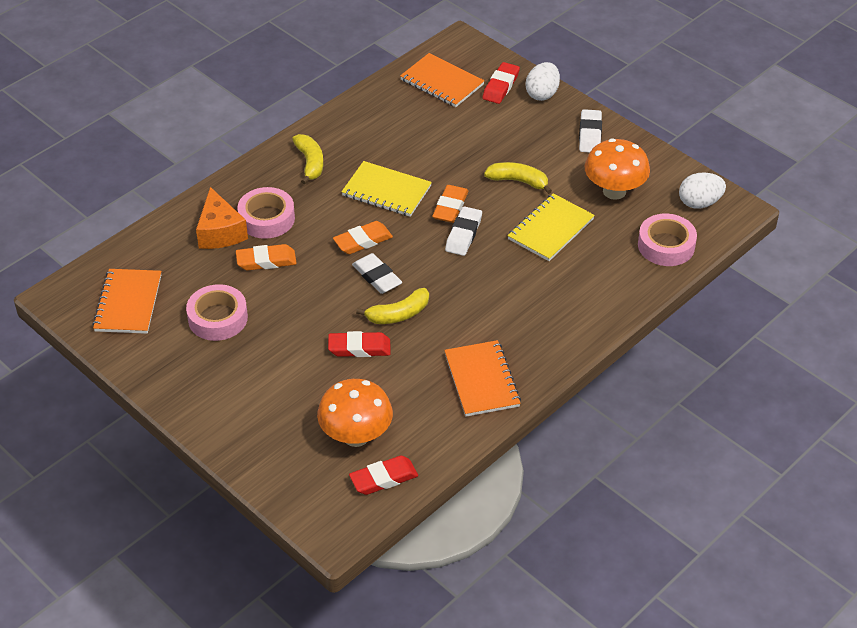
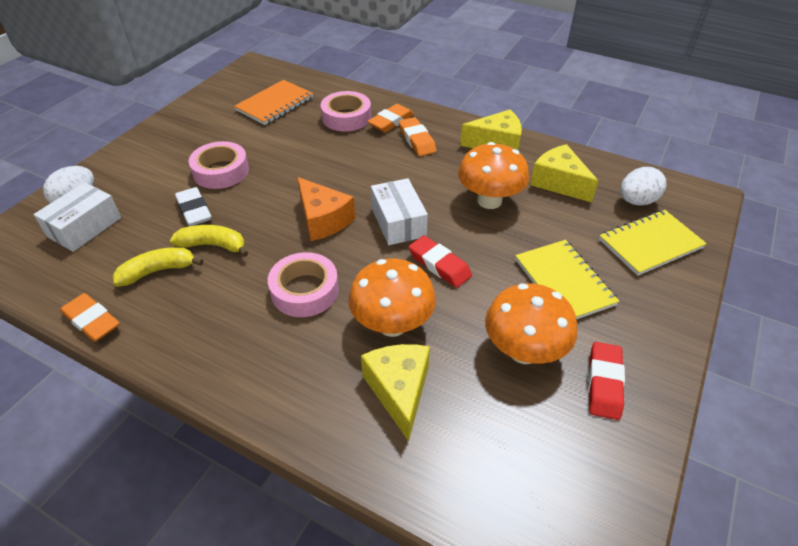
orange mushroom: [317,379,393,447] [585,139,650,200] = 2 -> [348,258,436,337] [458,142,529,209] [485,283,578,364] = 3
orange notebook: [92,269,161,334] [400,53,485,107] [444,340,521,417] = 3 -> [234,80,313,125] = 1
red eraser: [328,331,390,357] [349,456,418,495] [482,62,520,104] = 3 -> [409,236,472,288] [588,342,625,420] = 2
white box: none = 0 -> [34,182,121,252] [371,178,428,245] = 2
white eraser: [352,253,402,294] [445,206,482,256] [579,109,602,153] = 3 -> [175,187,211,226] = 1
yellow banana: [292,134,323,185] [356,288,429,324] [484,162,552,194] = 3 -> [113,247,203,286] [170,225,248,257] = 2
yellow cheese: none = 0 -> [361,344,430,441] [460,110,522,150] [530,144,599,203] = 3

